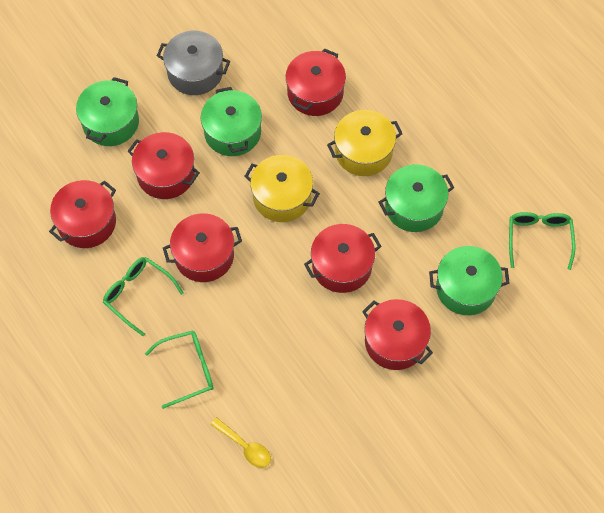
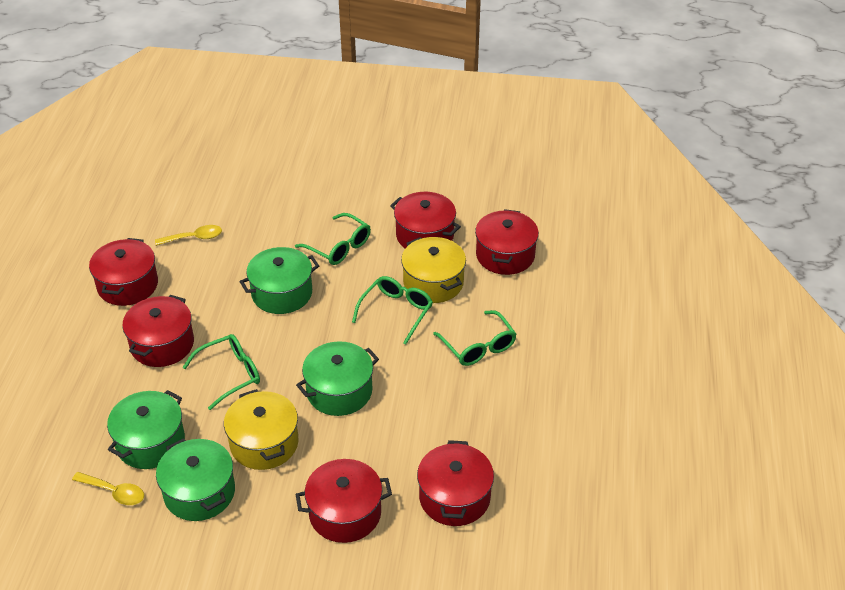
green glasses: [103,257,184,336] [145,330,214,409] [509,212,576,270] = 3 -> [182,334,260,410] [295,213,371,265] [352,276,433,345] [433,310,516,366] = 4
grey pot: [157,31,230,95] = 1 -> none = 0
yellow spoon: [210,417,271,468] = 1 -> [72,472,144,505] [155,225,222,246] = 2

